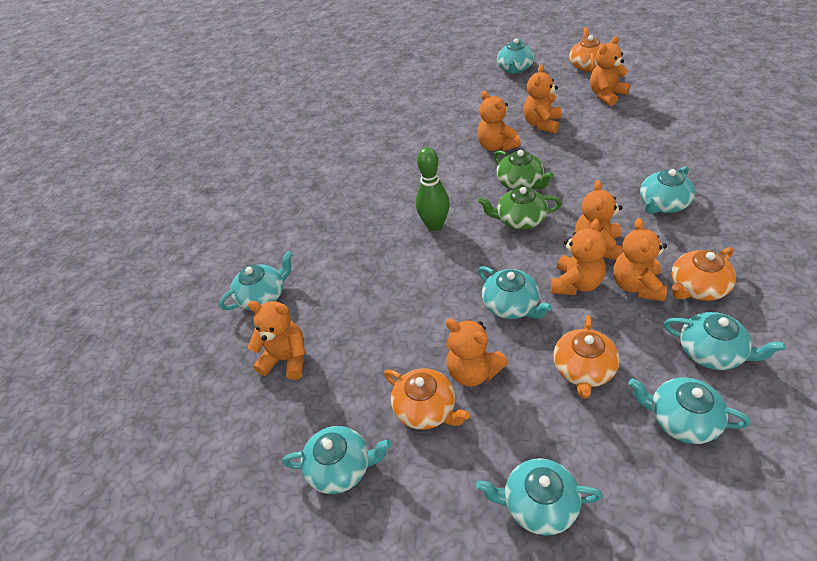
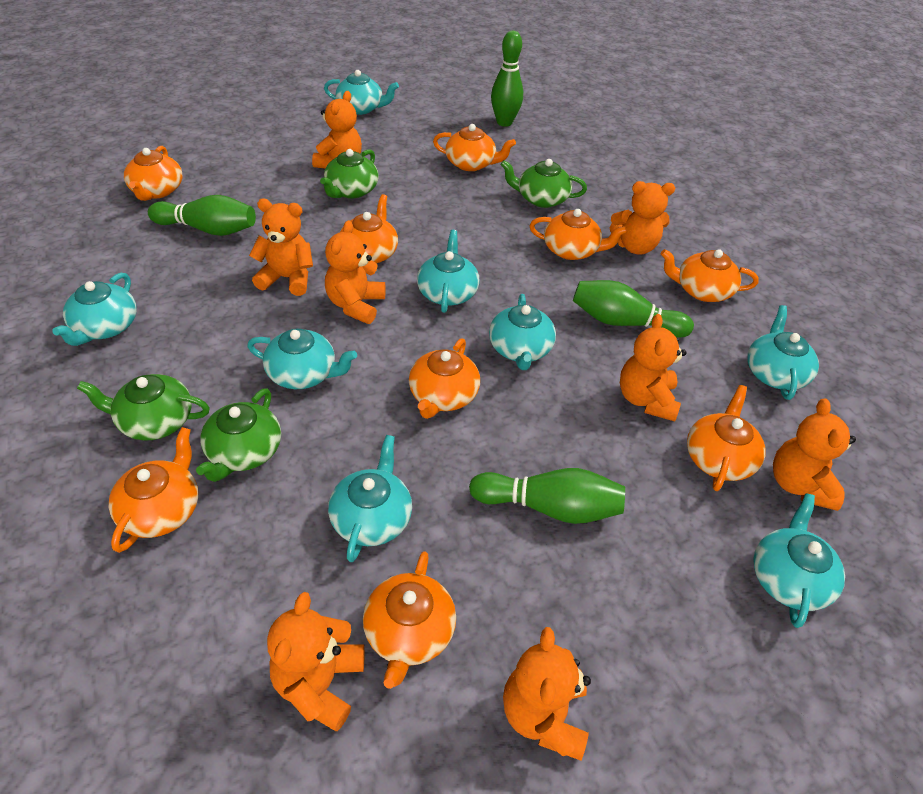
green bowling pin: [416,147,450,231] = 1 -> [148,195,256,236] [469,468,625,524] [491,31,523,127] [573,280,694,338] = 4
green teapot: [478,187,562,230] [494,150,554,190] = 2 -> [77,374,210,440] [196,388,281,482] [320,149,378,198] [500,159,587,208] = 4
orange teapot: [384,368,470,430] [553,315,620,399] [569,27,603,72] [672,247,736,301] = 4 -> [109,427,198,553] [124,146,183,201] [340,194,398,263] [363,551,456,689] [409,338,480,419] [433,124,516,171] [529,209,627,260] [661,249,759,302] [687,385,765,491] = 9

